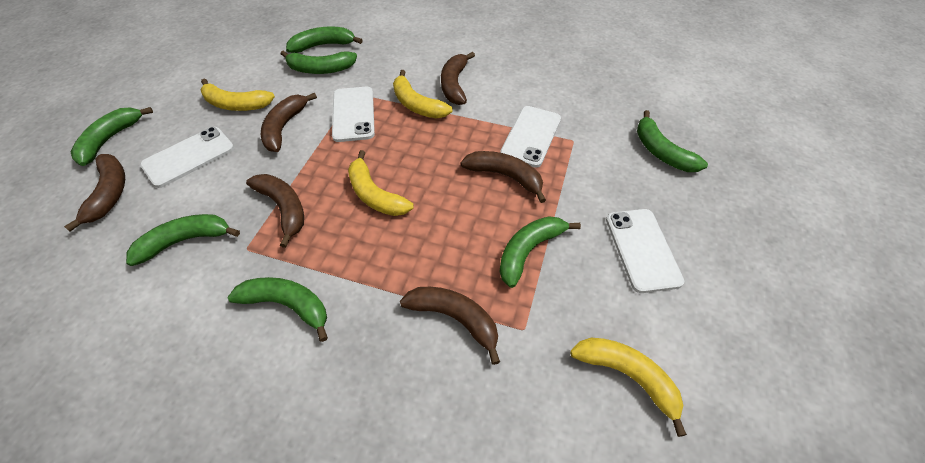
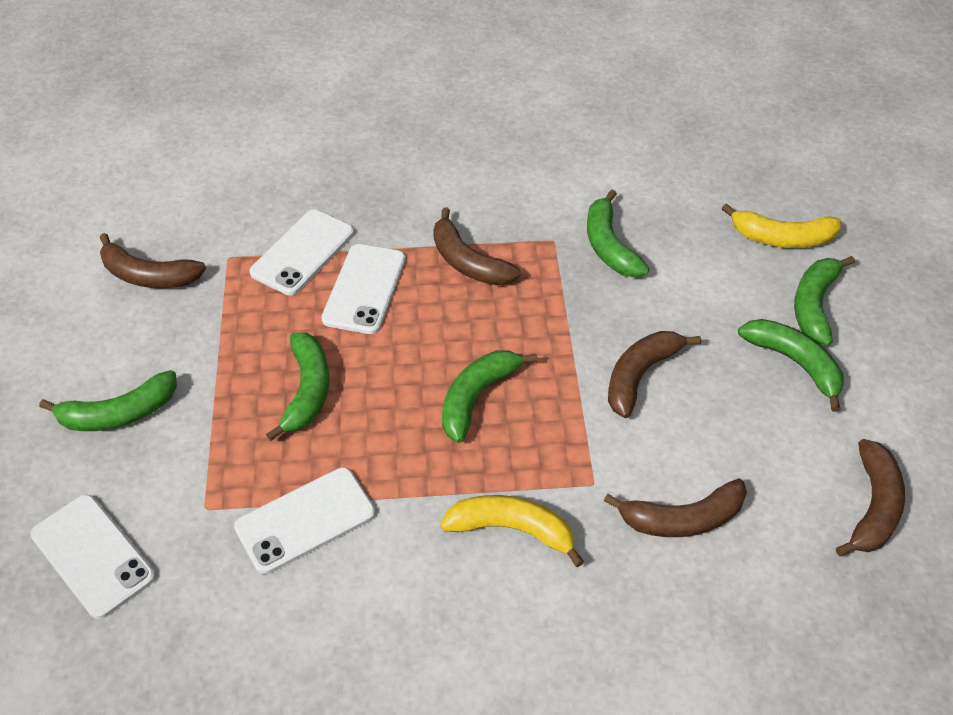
brown banana: [64,154,125,232] [246,174,304,248] [261,93,317,152] [400,287,500,365] [441,52,475,105] [461,151,546,203] = 6 -> [100,233,206,288] [433,208,521,285] [604,478,747,537] [608,331,701,418] [836,439,905,557] = 5
green banana: [71,107,153,166] [126,214,240,266] [228,277,328,342] [281,51,357,74] [286,26,363,53] [499,216,581,288] [637,110,708,172] = 7 -> [39,370,177,431] [266,333,329,441] [442,350,538,443] [587,190,649,277] [738,319,844,412] [794,256,855,346] = 6
yellow banana: [201,78,275,111] [348,150,414,216] [393,70,453,118] [570,338,687,437] = 4 -> [440,495,584,567] [722,203,841,248] = 2

